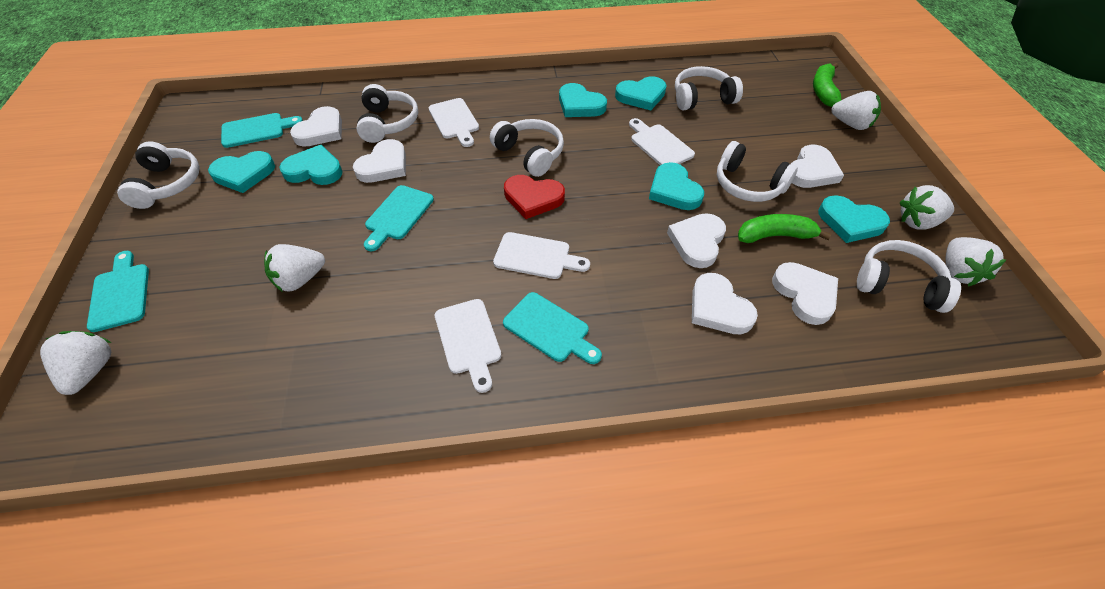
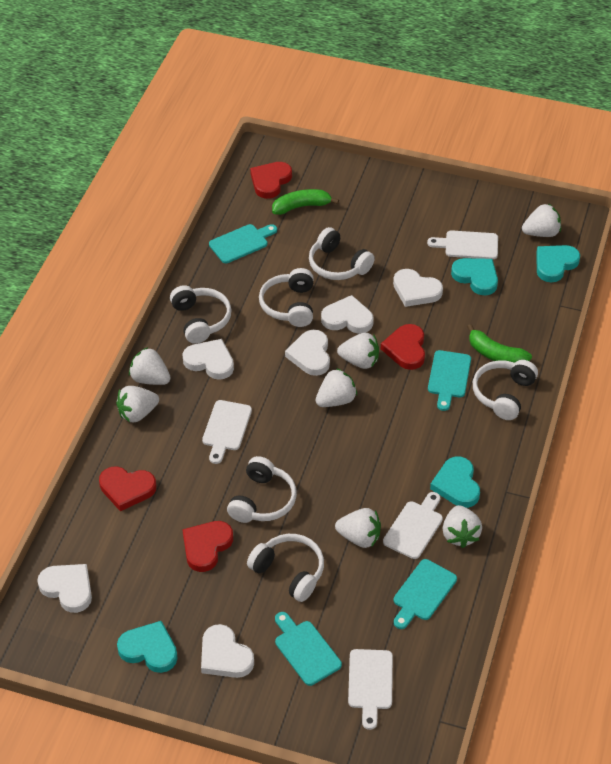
red heart: [504,175,565,219] = 1 -> [99,467,156,511] [182,521,233,572] [250,162,292,199] [381,324,425,370] = 4
turquoise heart: [208,151,275,193] [279,145,343,185] [559,83,607,117] [615,76,667,110] [649,162,704,210] [818,195,890,243] = 6 -> [117,621,178,673] [430,457,480,508] [451,258,498,296] [536,245,580,282] = 4
white strawberry: [40,331,111,395] [264,244,325,292] [831,91,881,130] [900,185,954,230] [946,237,1006,287] = 5 -> [116,386,159,422] [129,347,171,385] [316,368,357,407] [335,508,381,548] [337,333,379,369] [442,505,482,548] [522,204,561,237] = 7

